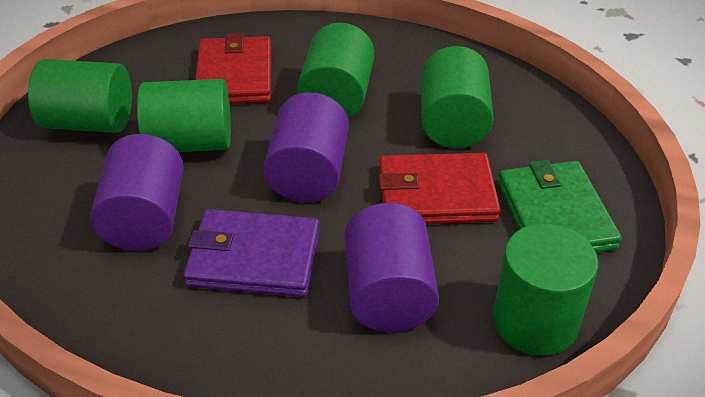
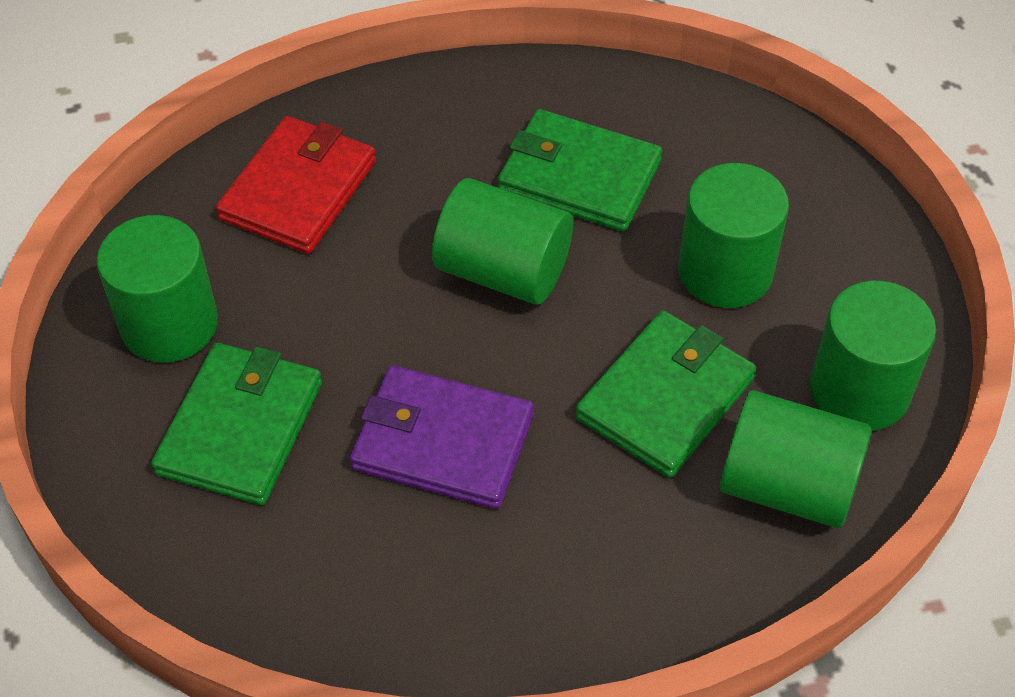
green wallet: [498,160,622,252] = 1 -> [151,343,322,505] [498,109,662,232] [575,311,756,478] = 3
purple cylinder: [90,134,184,251] [264,92,349,202] [345,203,439,332] = 3 -> none = 0
red wallet: [195,33,271,104] [379,153,501,224] = 2 -> [216,116,376,254] = 1

